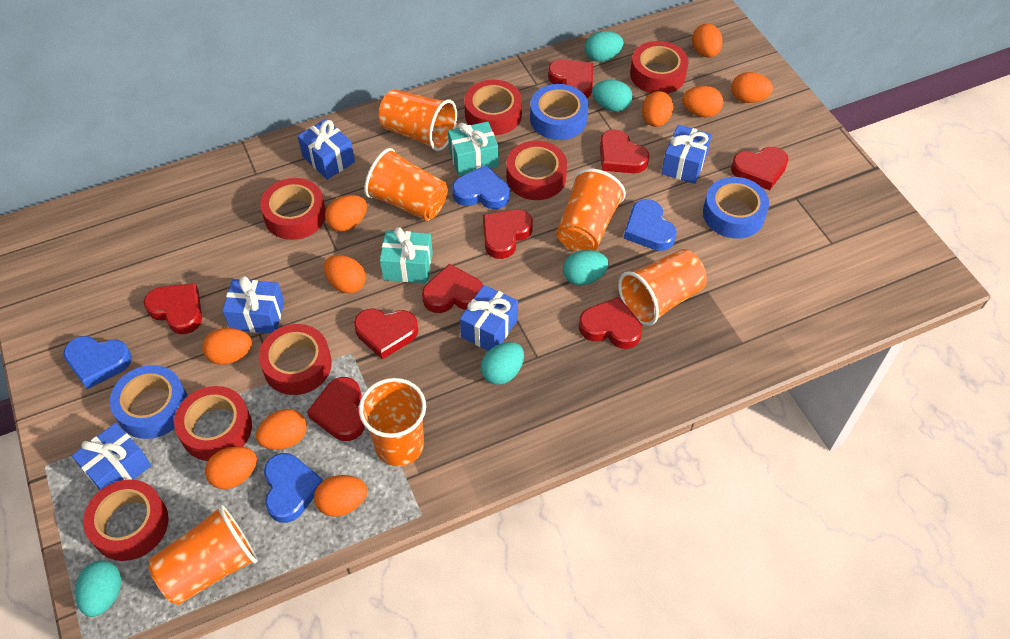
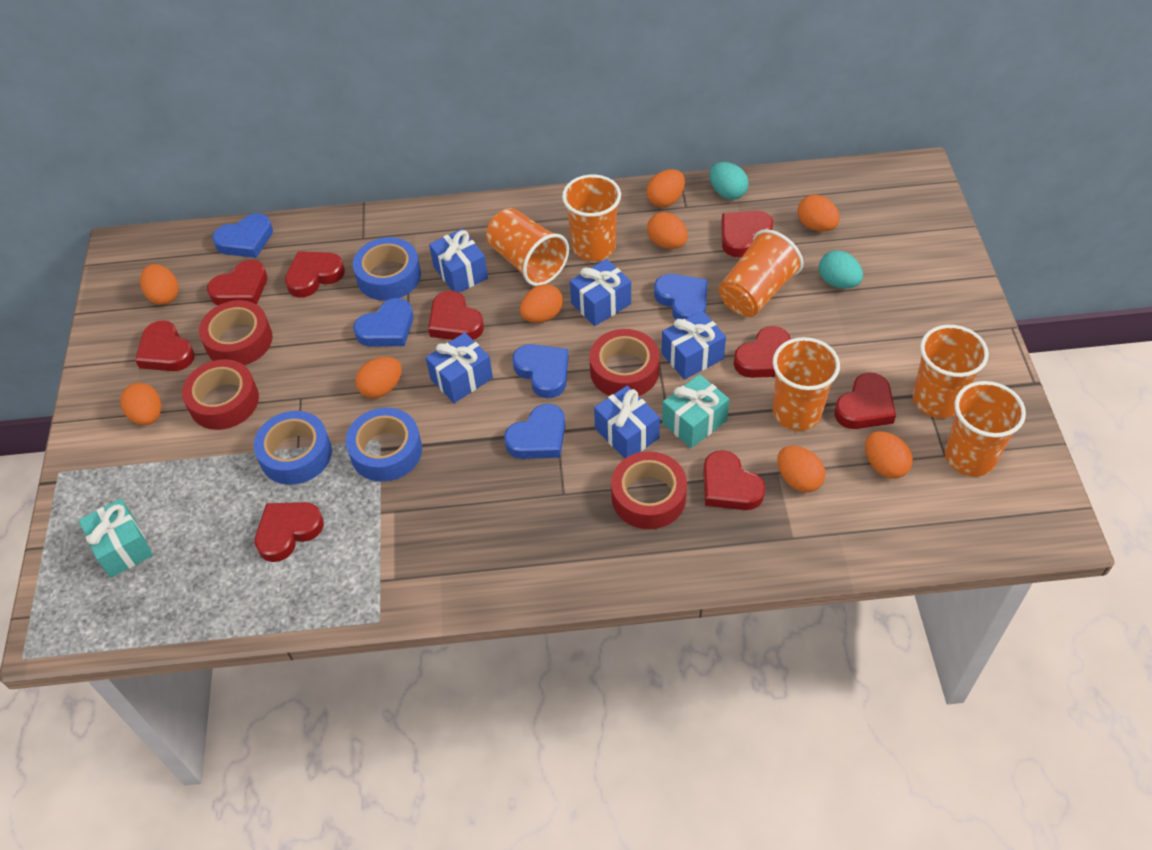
blue heart: [63,336,132,389] [264,453,323,523] [452,165,510,209] [624,199,677,251] = 4 -> [212,213,273,258] [354,298,413,347] [504,404,566,459] [513,344,568,398] [654,274,708,320] = 5
orange egg: [202,328,252,365] [205,446,257,489] [256,409,307,450] [314,475,367,517] [324,255,366,294] [325,195,367,232] [642,91,674,127] [682,86,723,117] [692,24,723,58] [731,72,773,103] = 10 -> [120,383,162,425] [140,264,179,305] [355,357,402,399] [520,284,563,323] [646,169,685,207] [647,212,688,249] [777,446,825,492] [798,195,840,231] [865,431,913,479] = 9
red tape: [83,479,169,561] [174,386,252,461] [259,324,332,395] [260,178,326,240] [464,80,522,135] [506,141,567,200] [630,41,688,94] = 7 -> [182,359,259,430] [199,300,273,365] [589,329,660,396] [611,451,687,529] = 4
turquoise egg: [75,561,121,617] [481,342,524,385] [563,250,609,285] [585,31,624,62] [592,80,633,112] = 5 -> [709,162,749,200] [819,250,863,289] = 2

